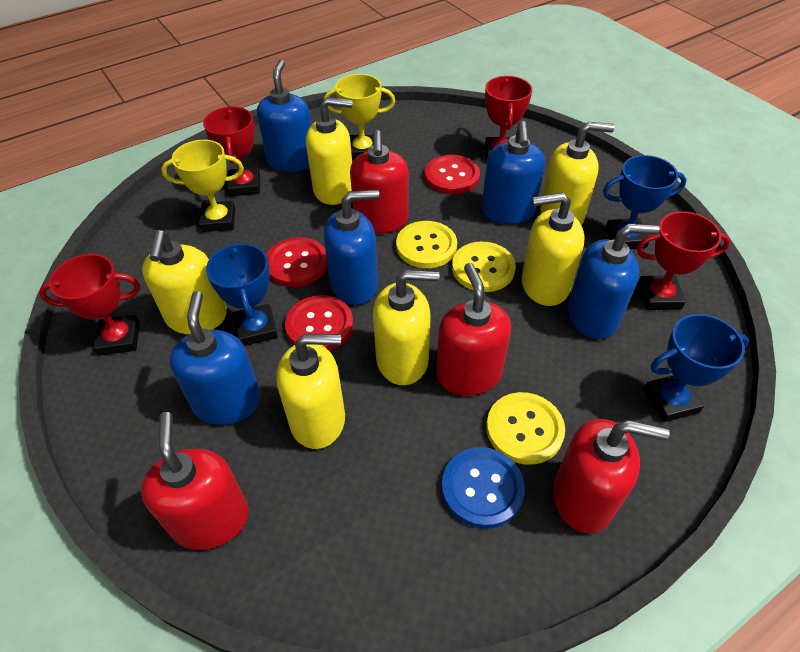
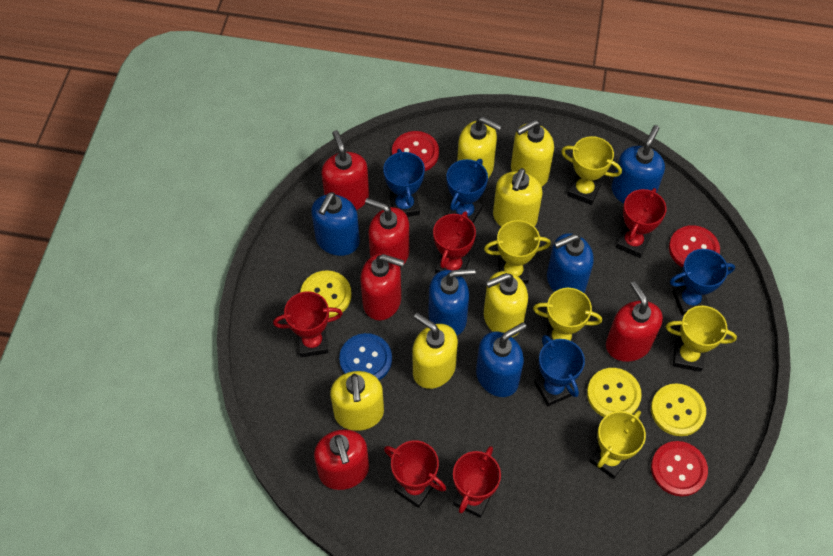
blue trophy: [206,243,278,346] [603,155,687,249] [643,314,749,422] = 3 -> [383,149,425,217] [446,159,488,223] [534,335,585,406] [670,249,735,316] = 4
red soap dispenser: [141,412,249,550] [350,130,409,234] [436,263,511,396] [553,419,670,533] = 4 -> [314,429,369,490] [321,130,369,210] [360,253,404,320] [365,198,409,268] [606,281,663,362] = 5
red trophy: [39,254,140,356] [203,107,260,196] [485,76,532,160] [636,211,731,310] = 4 -> [273,291,343,357] [384,440,446,508] [433,211,476,277] [453,446,501,518] [616,188,667,258] = 5
yellow trophy: [161,140,244,232] [324,74,395,160] = 2 -> [484,220,551,284] [533,288,602,343] [561,136,622,205] [589,410,646,479] [666,306,737,372] = 5

